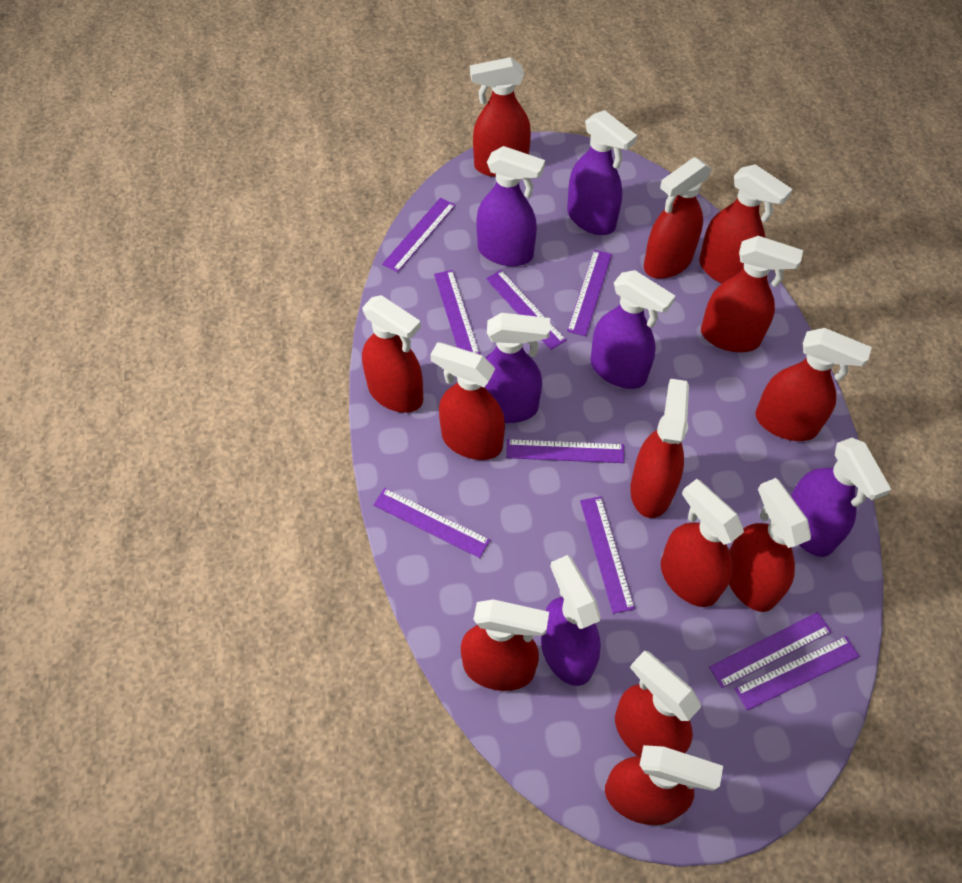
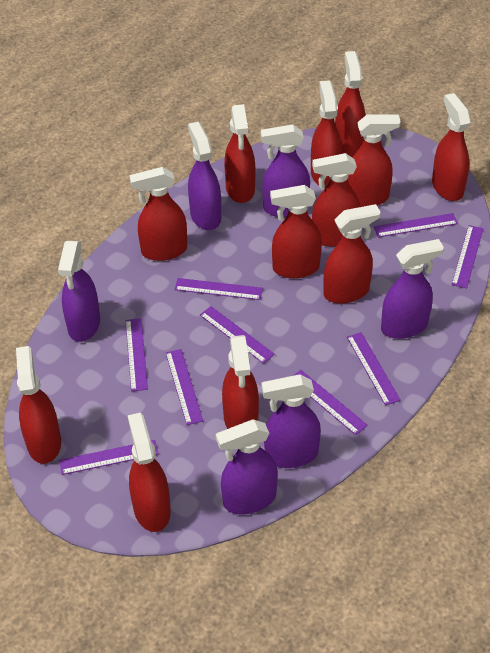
red spray bottle: [362,295,423,413] [430,342,505,460] [461,599,549,691] [470,57,531,177] [605,745,723,825] [615,651,701,756] [630,379,689,518] [644,157,712,279] [661,479,744,607] [699,164,792,284] [701,236,803,352] [729,478,811,612] [755,328,872,441] = 13 -> [16,346,61,464] [128,413,171,532] [129,167,187,261] [222,335,259,429] [224,104,255,203] [270,185,322,278] [311,80,342,188] [312,153,360,247] [323,204,381,304] [335,51,366,157] [348,114,401,207] [432,93,471,201] = 12

